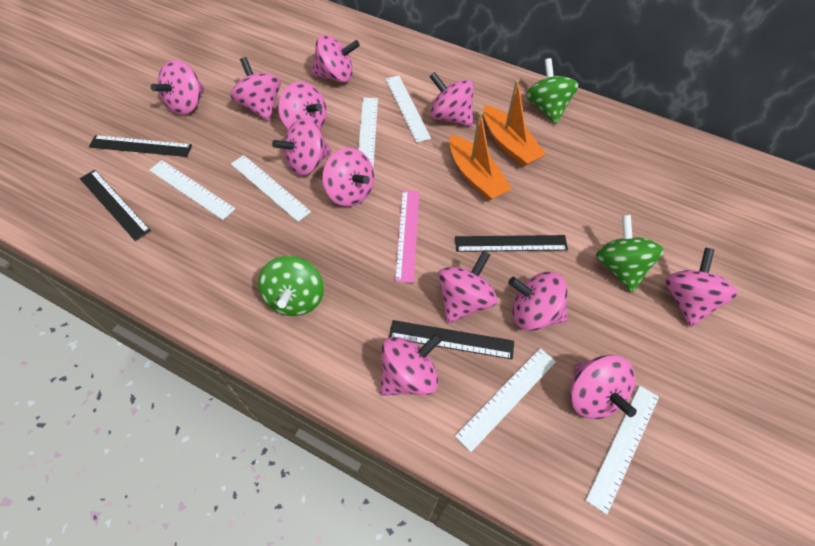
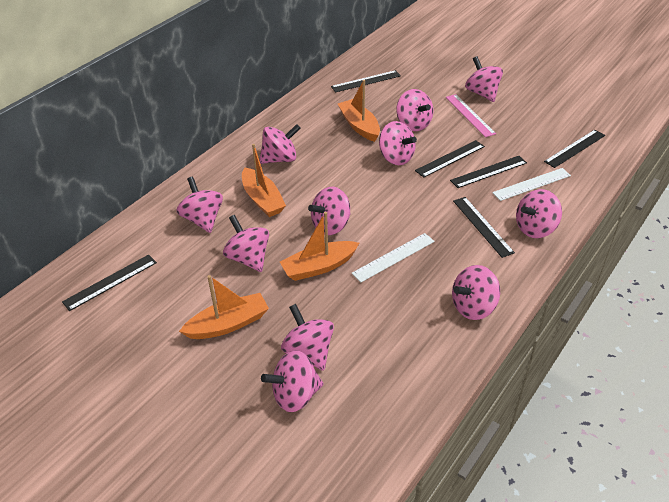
black ruler: [80,170,151,241] [89,135,192,157] [389,320,514,359] [455,235,568,252] = 4 -> [62,254,157,311] [331,70,401,93] [415,140,485,178] [450,156,527,188] [453,197,515,258] [544,130,605,168] = 6
green spinning top: [258,256,324,316] [526,58,579,124] [596,215,664,293] = 3 -> none = 0
orange boat: [449,113,512,201] [483,80,546,167] = 2 -> [179,275,269,339] [242,144,286,217] [280,212,359,281] [338,80,380,142] = 4
pink spinning top: [151,60,204,115] [231,57,281,121] [272,118,331,176] [278,82,327,130] [311,35,360,83] [322,148,374,207] [380,333,443,396] [429,72,474,127] [438,251,497,323] [508,271,568,331] [570,355,637,420] [665,248,738,327] = 12 -> [177,176,223,233] [223,215,269,272] [259,124,301,164] [261,350,324,412] [281,304,334,371] [308,187,350,235] [379,121,417,165] [396,89,433,131] [452,265,500,320] [465,56,503,102] [516,189,562,238] = 11
white ruler: [149,160,235,220] [231,155,311,222] [358,98,378,168] [386,76,431,143] [455,348,556,452] [585,385,659,515] = 6 -> [352,233,435,282] [492,168,571,201] = 2

